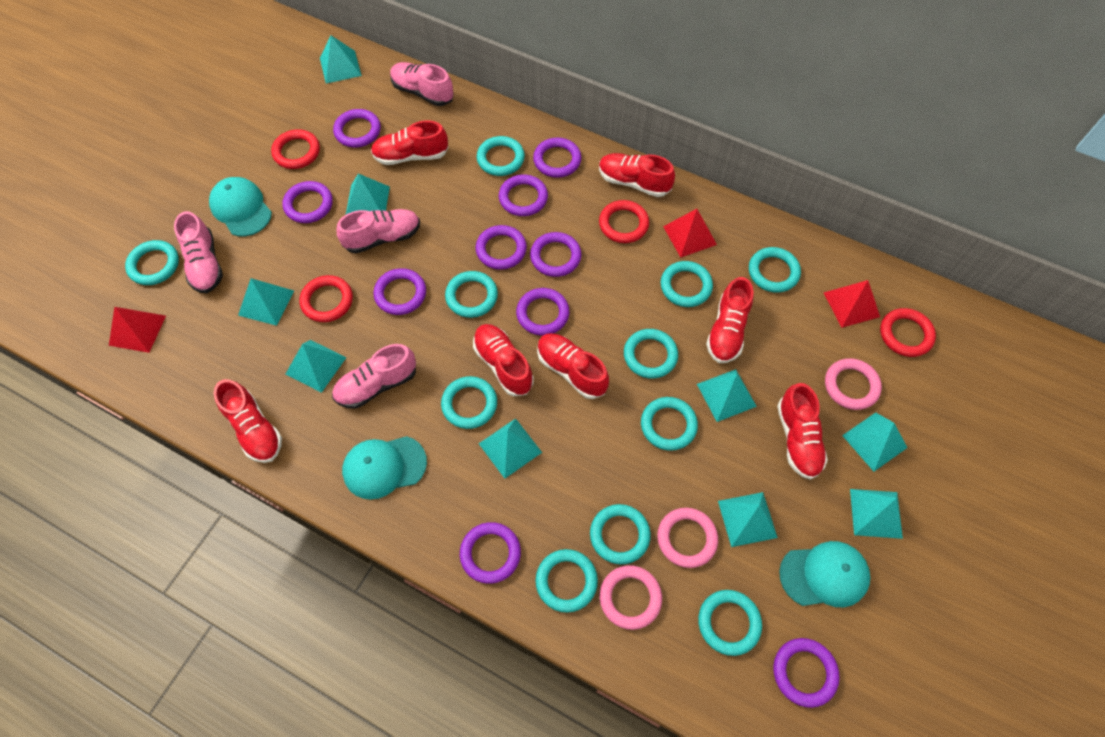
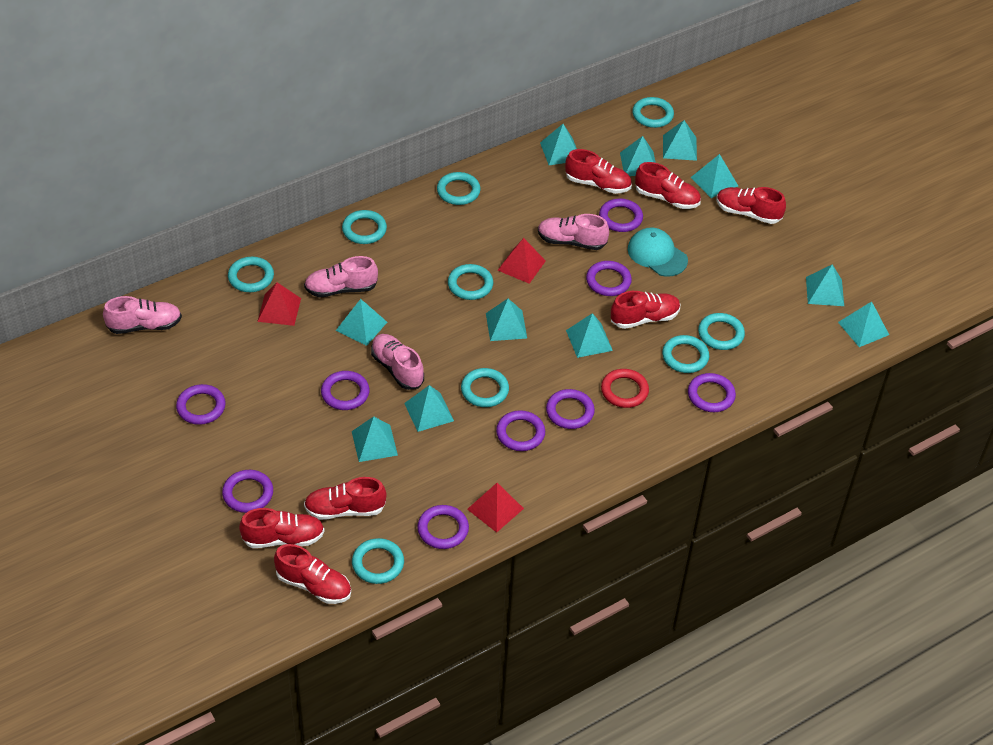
pink ring: [599,565,662,630] [657,508,718,568] [825,358,882,410] = 3 -> none = 0
purple ring: [283,181,333,223] [333,109,381,148] [373,268,426,315] [460,522,521,584] [476,225,527,270] [499,175,548,216] [516,288,569,336] [530,232,581,277] [533,137,581,178] [773,638,840,708] = 10 -> [176,384,226,425] [222,470,273,513] [321,371,370,410] [417,505,469,549] [496,410,545,451] [546,389,595,429] [586,261,632,296] [599,198,643,232] [688,373,736,412] = 9
red ring: [271,129,320,169] [299,275,353,322] [599,200,649,243] [880,308,936,357] = 4 -> [601,369,649,408] = 1
turquoise cap: [209,177,272,237] [342,436,427,500] [779,541,871,607] = 3 -> [628,227,688,277] = 1
turquoise pyramid: [238,278,294,326] [286,340,346,393] [320,36,362,84] [346,173,390,214] [479,418,542,478] [697,369,757,422] [718,492,778,547] [842,412,908,472] [850,489,903,539] = 9 -> [336,299,387,346] [352,417,398,462] [404,385,454,432] [486,299,527,341] [540,124,577,165] [566,313,613,358] [620,136,656,176] [663,120,697,161] [691,154,738,198] [806,264,844,306] [838,301,889,347] = 11
turquoise ring: [125,240,179,285] [441,376,497,429] [445,271,498,318] [477,136,525,176] [536,549,598,613] [590,504,651,565] [624,329,678,379] [641,397,698,451] [660,261,713,307] [698,590,762,656] [749,247,801,293] = 11 -> [228,257,274,292] [342,210,387,244] [352,538,404,584] [437,172,480,205] [448,264,493,300] [461,368,509,407] [632,97,674,128] [662,335,709,373] [698,313,745,350] = 9

